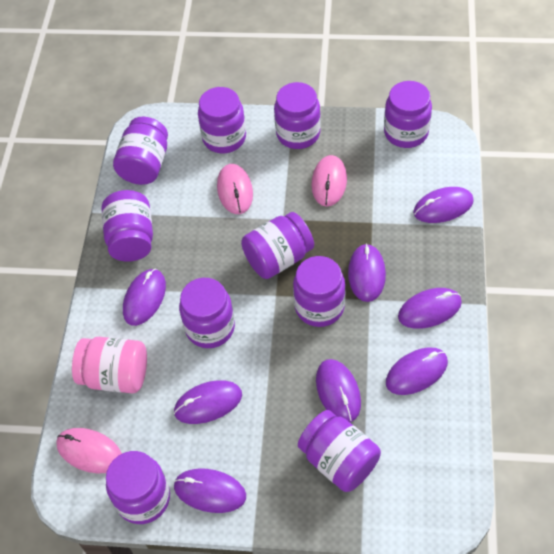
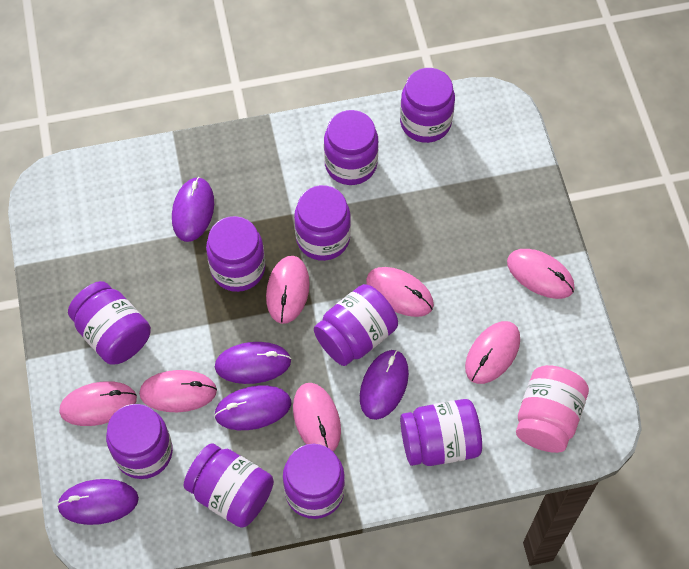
pink mouse: [56,428,122,473] [217,164,253,214] [311,155,347,207] = 3 -> [59,381,137,426] [139,370,217,412] [266,256,310,324] [293,383,341,452] [366,267,434,317] [465,321,520,384] [507,249,575,299] = 7
purple mouse: [123,269,166,326] [174,380,242,424] [174,469,246,513] [316,359,361,422] [348,243,386,302] [386,347,448,395] [398,288,462,329] [413,187,474,223] = 8 -> [57,479,139,525] [172,177,214,242] [214,385,291,430] [215,342,291,384] [360,350,409,420] = 5

